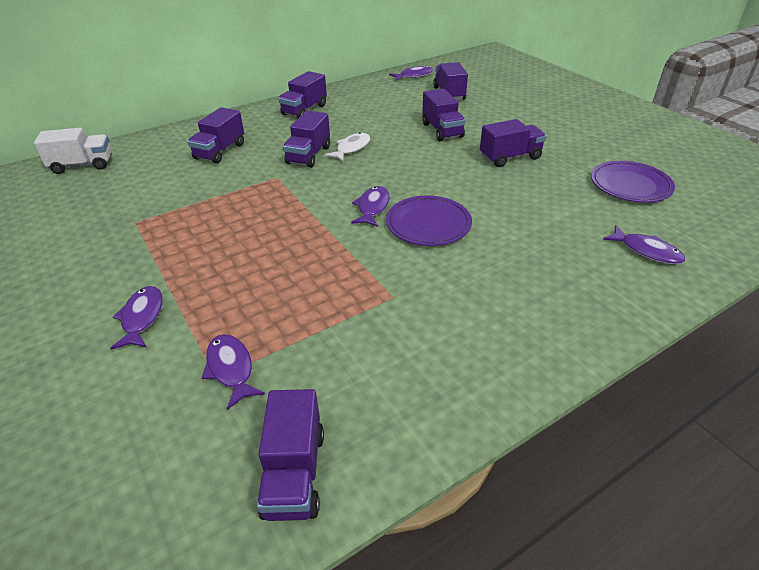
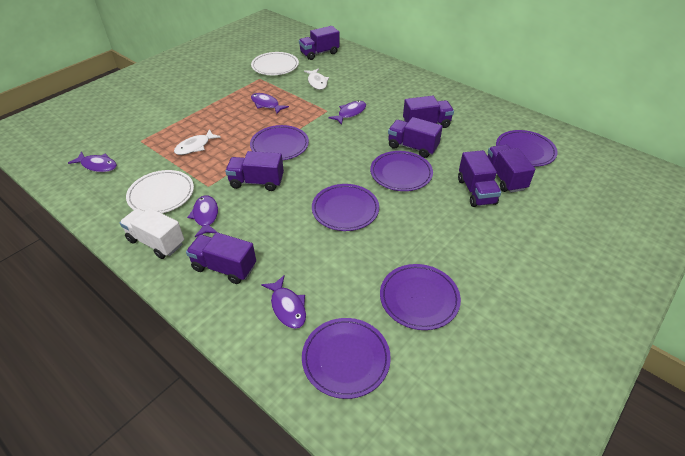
purple plate: [386,196,472,246] [591,161,675,203] = 2 -> [250,125,309,161] [302,318,391,399] [312,184,379,231] [370,151,433,191] [380,264,461,330] [496,130,558,167] = 6
white fish: [324,132,371,162] = 1 -> [174,129,221,155] [304,68,329,90] = 2
white plate: none = 0 -> [126,170,194,213] [251,52,299,75] = 2

